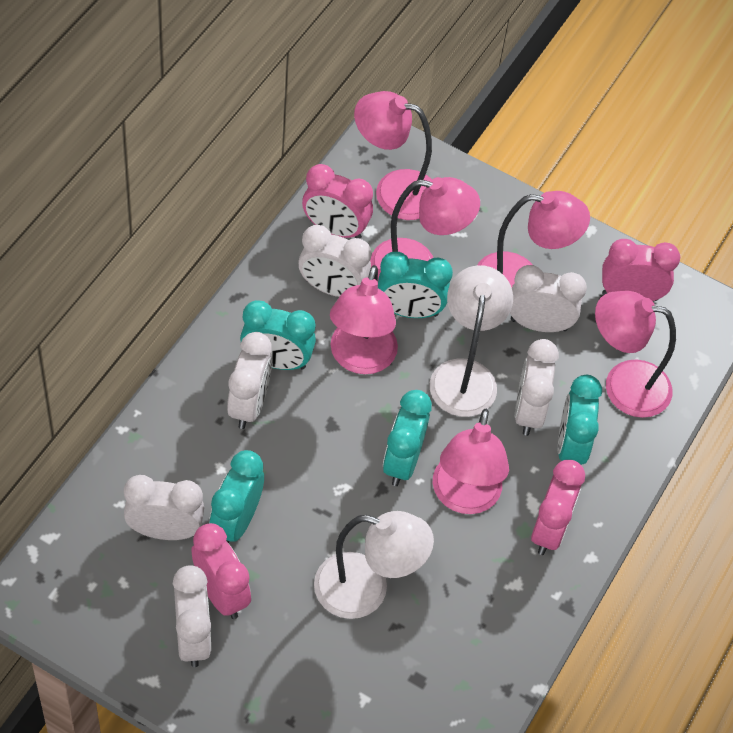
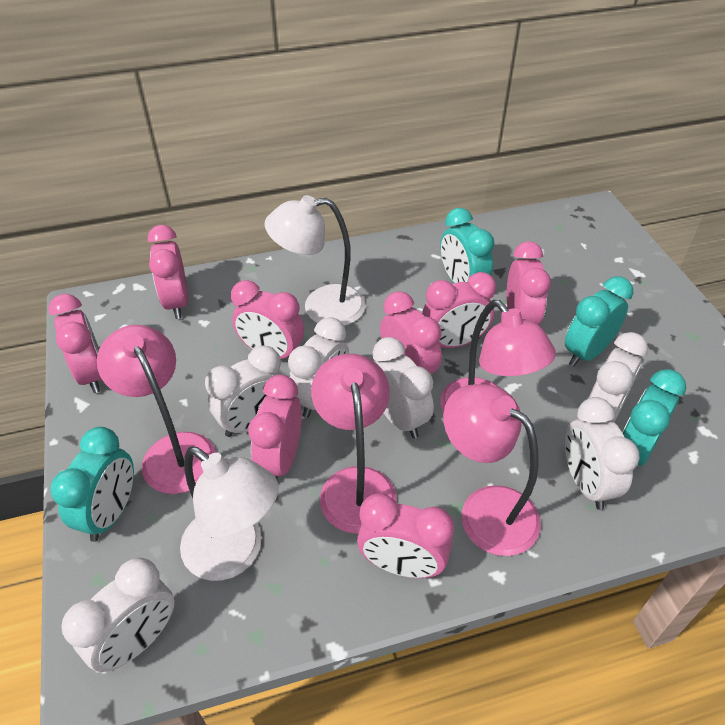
pink clock: [191,523,251,619] [302,164,373,239] [531,460,585,555] [602,239,680,301] = 4 -> [49,294,101,393] [148,225,189,319] [231,280,304,359] [248,375,302,479] [357,493,454,578] [380,291,442,374] [422,272,496,348] [507,241,551,325] = 8
pink lamp: [330,265,398,374] [354,91,432,220] [370,177,480,279] [433,409,509,514] [478,191,590,288] [595,291,676,418] = 6 -> [97,325,216,494] [311,354,397,534] [440,300,556,413] [443,384,541,556] = 4
turquoise clock: [209,450,264,543] [240,300,316,370] [378,252,453,318] [383,390,432,486] [558,375,602,465] = 5 -> [50,427,134,542] [440,208,495,283] [565,276,633,367] [622,369,686,466] = 4

